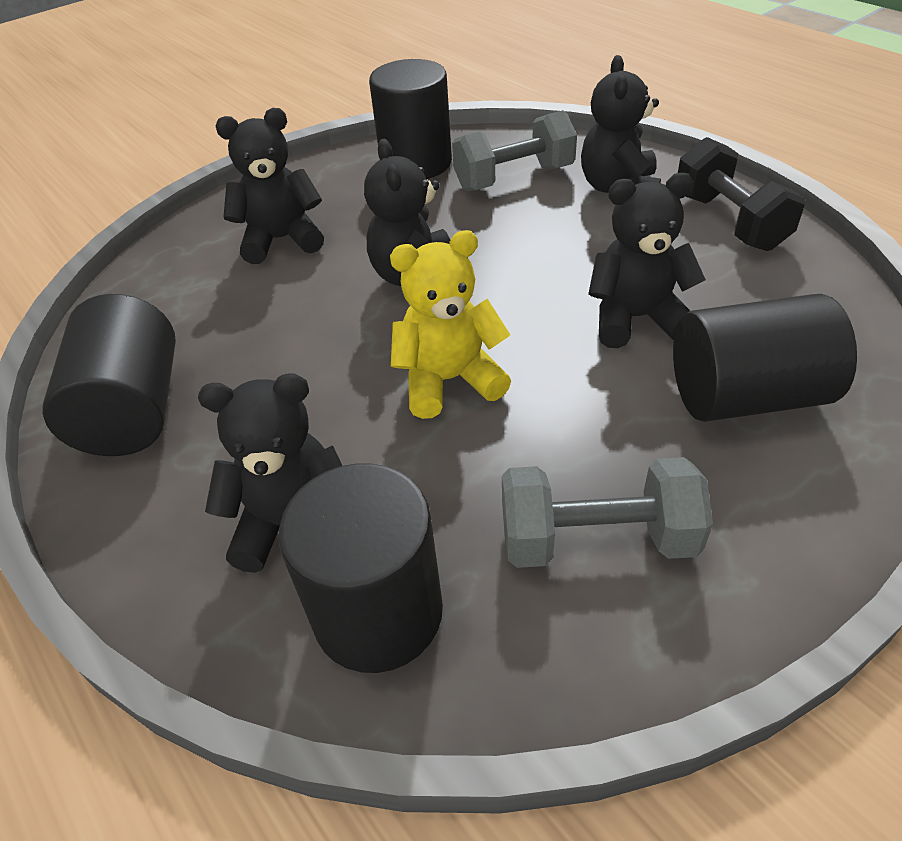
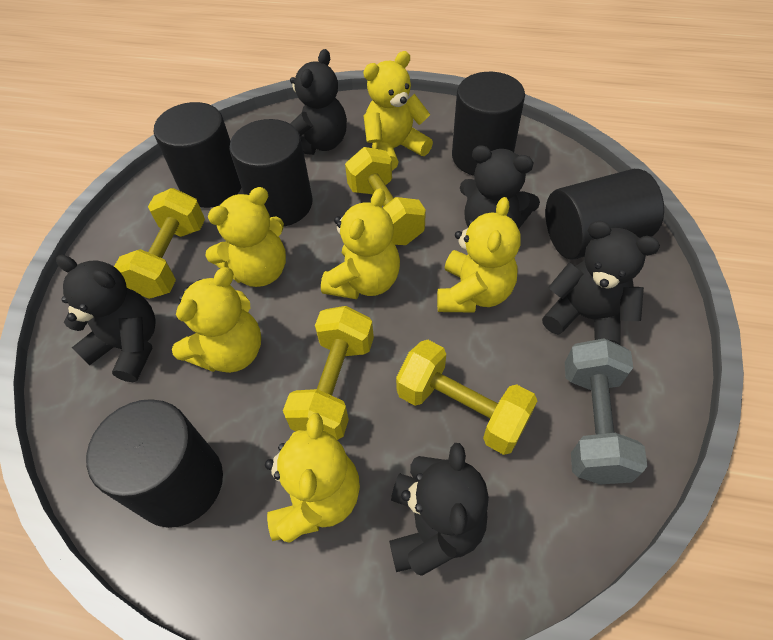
black cylinder: [42,294,176,456] [279,463,443,673] [369,59,452,179] [673,294,857,422] = 4 -> [86,399,223,528] [154,102,241,208] [229,119,313,227] [452,72,525,176] [545,169,664,260] = 5
black dumbbell: [678,137,805,251] = 1 -> none = 0
grey dumbbell: [452,110,577,191] [502,457,713,568] = 2 -> [565,338,647,484] = 1
yellow dumbbell: none = 0 -> [114,188,205,299] [283,306,374,440] [345,147,426,245] [396,340,537,455] = 4
yellow teddy bear: [390,230,511,419] = 1 -> [172,267,261,373] [206,187,286,287] [265,413,360,543] [321,188,400,299] [363,51,433,171] [437,197,520,313] = 6

